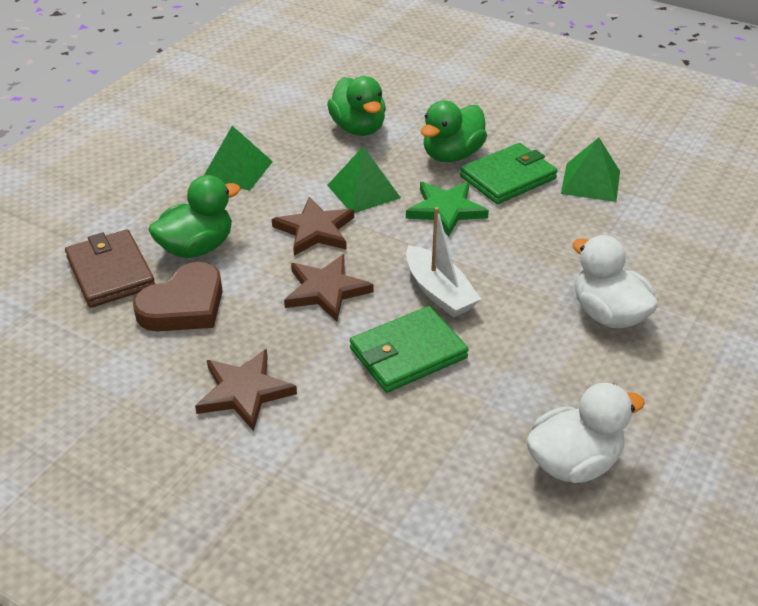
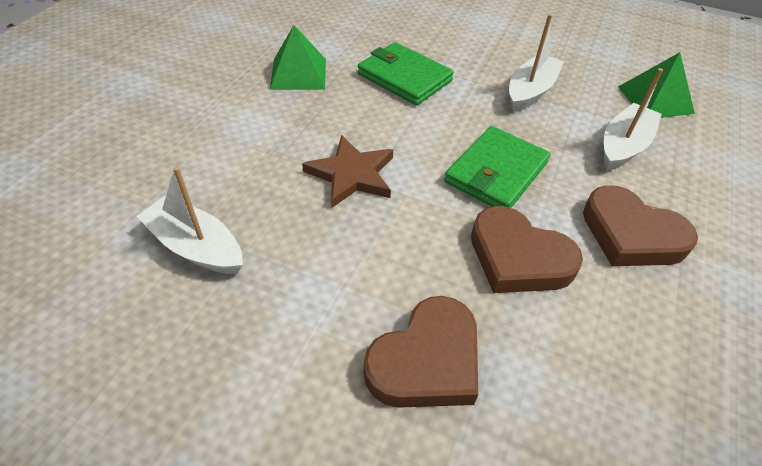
brown heart: [133,262,223,332] = 1 -> [364,296,478,408] [471,206,583,293] [583,185,698,266] = 3
brown star: [195,349,297,431] [272,197,354,256] [284,254,373,322] = 3 -> [302,135,393,208] = 1
brown wallet: [65,230,155,308] = 1 -> none = 0
green duck: [148,175,241,258] [327,76,386,136] [421,100,487,162] = 3 -> none = 0
green pyramid: [204,126,273,191] [327,146,401,213] [561,137,620,202] = 3 -> [270,25,326,90] [618,52,695,118] = 2
green star: [406,182,489,237] = 1 -> none = 0
white boat: [406,207,481,317] = 1 -> [136,167,243,274] [509,14,564,112] [604,68,663,171] = 3
white duck: [526,383,645,483] [573,235,658,328] = 2 -> none = 0

